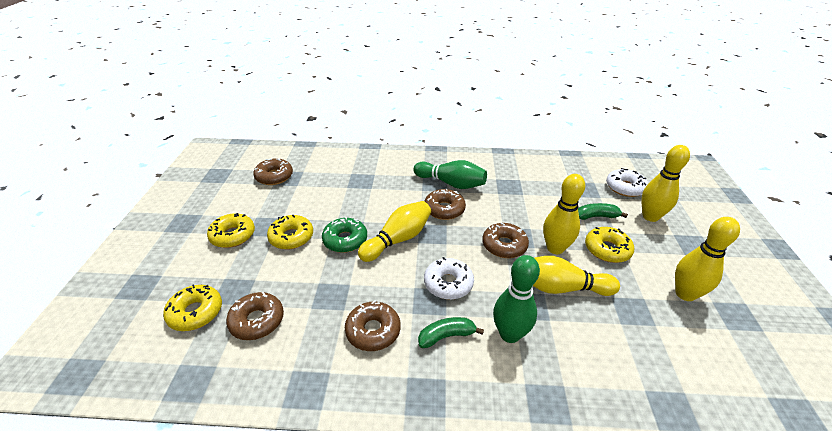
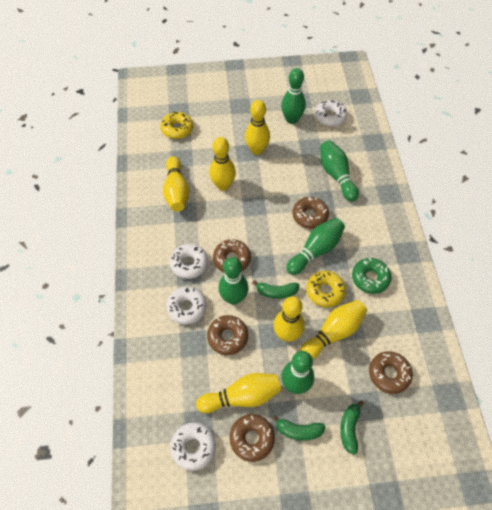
green banana: [418,317,484,348] [578,203,628,220] = 2 -> [252,280,299,299] [272,415,325,441] [340,400,364,455] = 3
green bowling pin: [413,160,487,189] [493,255,540,343] = 2 -> [219,257,249,305] [281,68,306,124] [281,351,314,394] [286,218,345,275] [320,140,359,202] = 5
white donut: [424,257,474,300] [606,168,648,197] = 2 -> [166,287,207,325] [170,244,208,279] [170,422,216,471] [315,100,347,126] = 4
yellow bowling pin: [358,201,431,262] [533,256,620,296] [543,174,585,254] [641,145,690,222] [675,217,740,301] = 5 -> [163,156,190,212] [196,373,281,413] [209,137,236,191] [245,100,270,155] [273,296,305,342] [300,300,367,359] = 6
yellow donut: [163,284,222,331] [207,213,255,248] [267,215,313,249] [585,227,634,263] = 4 -> [160,112,193,139] [306,271,346,308] = 2

